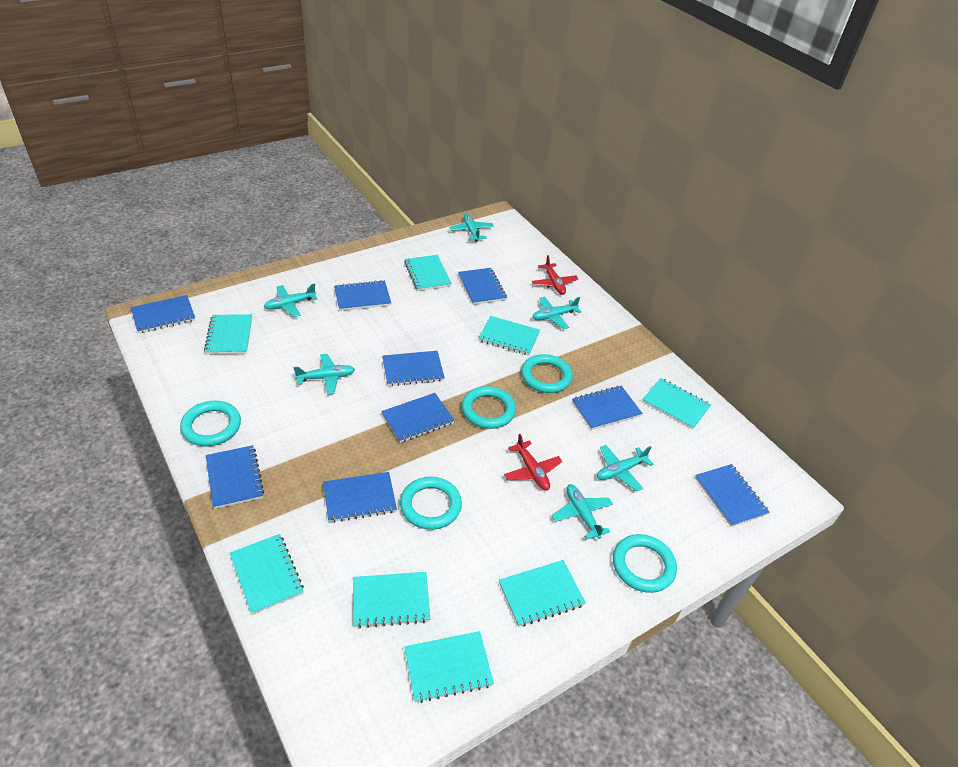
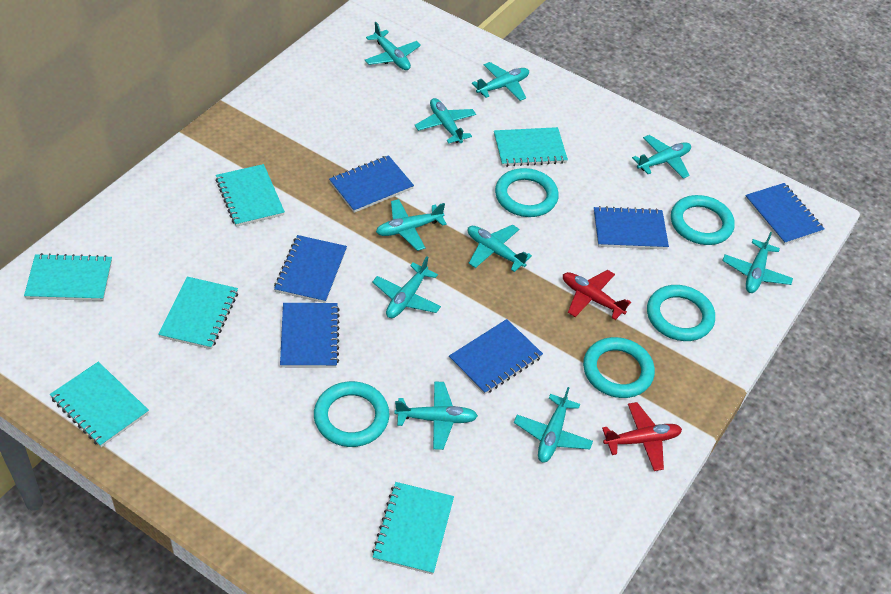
blue notebook: [131,295,195,334] [206,445,264,509] [323,472,397,523] [334,280,391,311] [381,393,455,443] [382,351,445,386] [458,268,507,305] [572,386,643,430] [695,464,770,527] = 9 -> [274,235,347,303] [280,303,340,368] [329,155,414,213] [449,319,543,395] [594,206,669,250] [745,183,824,245] = 6
turquoise notebook: [204,314,252,355] [230,534,304,615] [353,572,430,628] [404,255,452,291] [404,631,494,703] [478,316,540,355] [499,560,586,627] [642,378,711,430] = 8 -> [24,253,112,301] [50,362,149,447] [158,277,238,349] [216,164,285,227] [372,482,454,575] [494,127,568,167] = 6
turquoise plane: [264,283,317,317] [294,354,355,395] [449,213,494,242] [533,297,581,329] [552,484,613,539] [597,445,654,491] = 6 -> [365,22,421,70] [372,256,441,318] [376,199,447,251] [394,381,478,450] [415,98,476,144] [468,225,532,272] [472,62,529,101] [514,387,593,463] [632,135,691,179] [722,232,793,293] = 10

